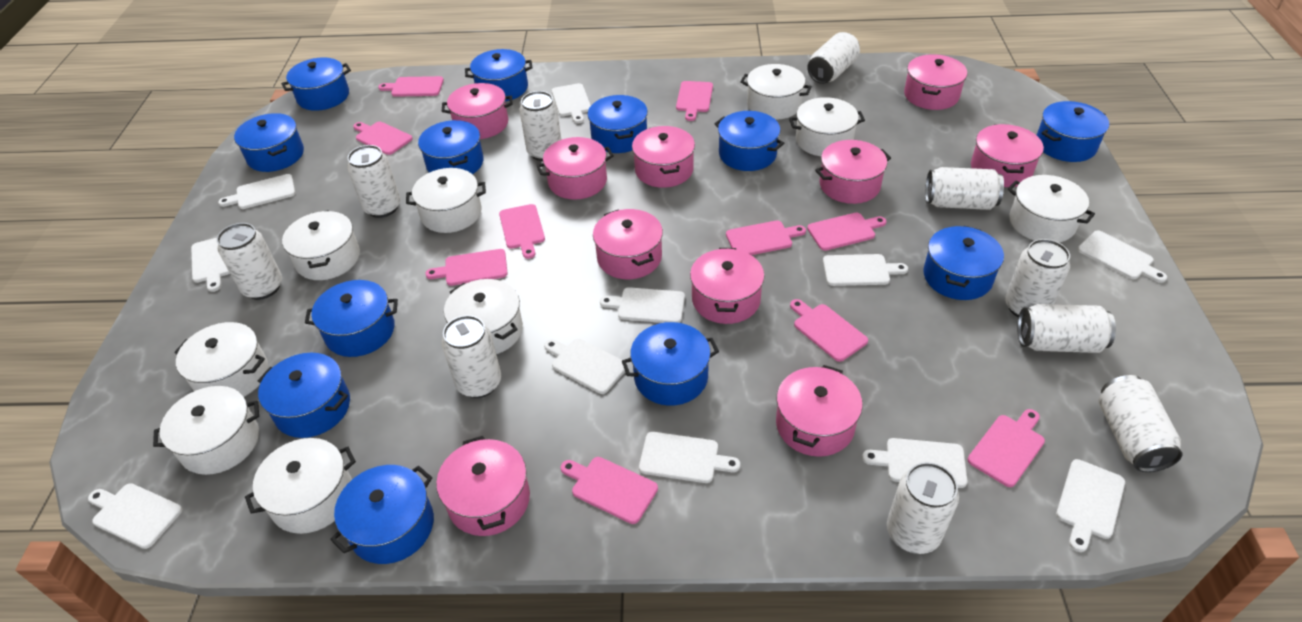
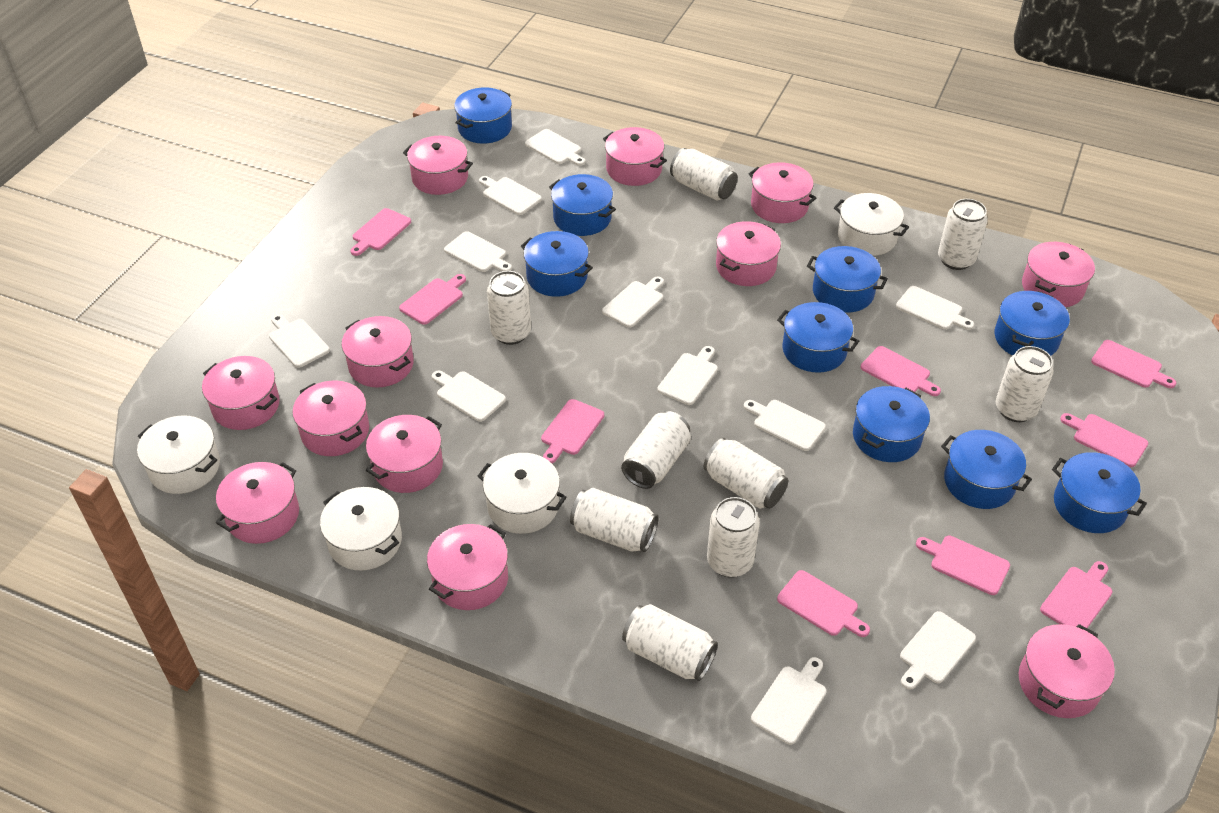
blue pot: [234,113,304,172] [258,353,350,438] [281,57,351,111] [305,280,398,357] [330,465,434,564] [418,120,484,174] [465,49,533,101] [587,95,648,153] [622,322,719,406] [715,111,784,171] [923,226,1004,300] [1037,101,1109,162] = 12 -> [454,87,512,144] [521,231,593,297] [549,174,616,236] [777,302,859,373] [807,246,888,313] [853,386,930,462] [941,430,1032,509] [994,291,1070,356] [1052,452,1147,533] = 9
pink cutting board: [353,121,413,155] [378,76,444,97] [425,249,508,286] [499,204,545,259] [561,457,658,524] [676,81,713,121] [726,220,806,255] [790,299,868,362] [807,212,886,251] [968,409,1045,487] = 10 -> [350,208,411,256] [399,274,466,325] [541,399,604,463] [777,570,870,637] [861,346,941,396] [916,536,1010,595] [1040,561,1113,628] [1060,413,1148,467] [1091,340,1176,388] = 9
pink pot: [436,436,530,536] [442,83,512,139] [536,137,614,199] [593,209,663,279] [632,126,695,188] [690,248,764,324] [776,365,863,457] [815,140,891,204] [904,54,967,110] [971,124,1044,187] = 10 -> [202,356,280,430] [216,462,299,544] [292,381,369,456] [342,316,414,387] [366,415,443,493] [403,136,473,195] [427,524,508,610] [603,127,667,186] [716,221,781,286] [749,162,817,223] [1019,624,1115,718] [1022,242,1095,307] = 12
white can: [217,223,282,300] [347,145,400,218] [442,315,501,398] [519,91,561,161] [807,32,860,84] [887,462,959,554] [925,167,1004,210] [1005,239,1070,318] [1017,304,1116,353] [1099,375,1183,472] = 10 -> [487,271,531,345] [570,488,659,552] [621,411,691,489] [622,604,718,681] [670,148,738,200] [704,438,788,509] [707,497,760,578] [938,199,988,270] [996,346,1053,422] = 9
white pot: [153,386,259,475] [174,322,268,397] [245,438,356,534] [282,210,360,280] [406,168,486,233] [444,279,523,354] [740,64,812,120] [789,97,865,156] [1008,175,1095,243] = 9 -> [137,415,220,494] [320,487,402,570] [478,453,567,534] [834,193,909,256] = 4

